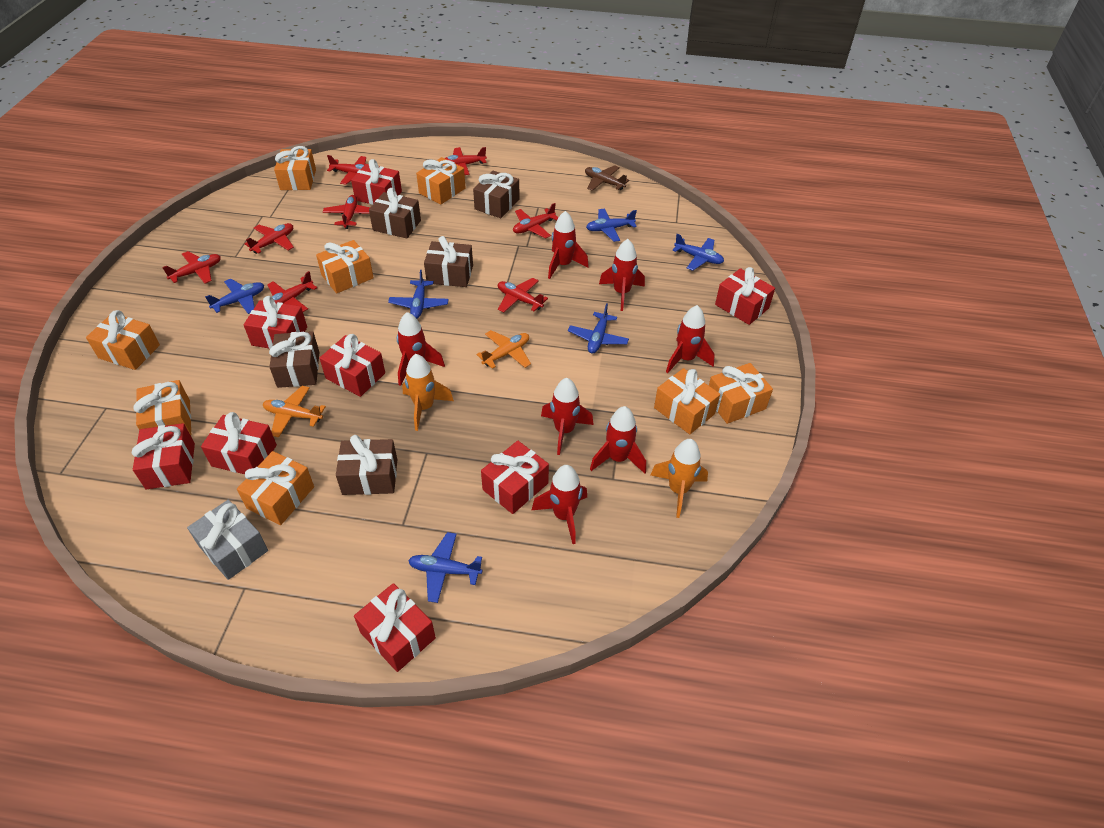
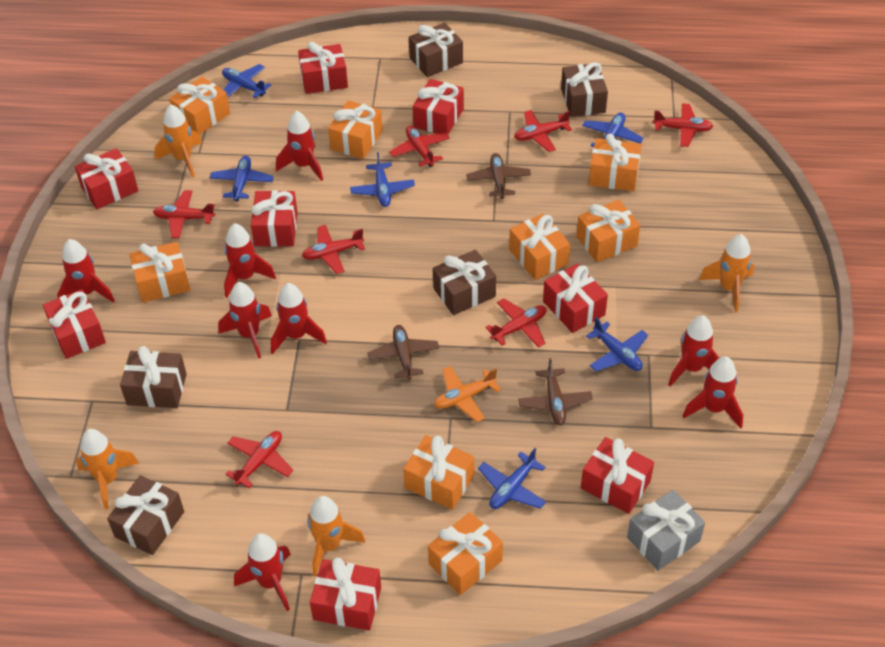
brown plane: [585,165,629,191] = 1 -> [367,325,439,380] [466,153,531,199] [518,358,593,425] = 3
orange plane: [263,386,326,437] [477,330,531,369] = 2 -> [434,366,501,422] = 1
orange rocket: [402,354,454,431] [651,439,708,518] = 2 -> [76,429,139,510] [154,105,202,177] [308,496,365,576] [699,234,754,312] = 4
red plane: [162,251,221,284] [245,223,294,254] [267,271,317,312] [323,195,370,229] [327,155,366,185] [445,147,487,175] [498,278,548,313] [513,203,558,238] = 8 -> [153,190,215,238] [225,431,293,488] [302,225,365,274] [389,126,450,167] [485,298,547,348] [514,110,572,152] [653,103,713,147] = 7
red rocket: [397,312,445,386] [532,465,587,544] [541,378,594,455] [548,211,589,279] [590,406,646,474] [599,239,645,311] [666,305,715,373] = 7 -> [57,239,115,302] [218,282,272,359] [224,223,276,297] [234,533,291,611] [271,283,327,354] [276,111,323,181] [668,316,719,387] [683,356,743,429] = 8

